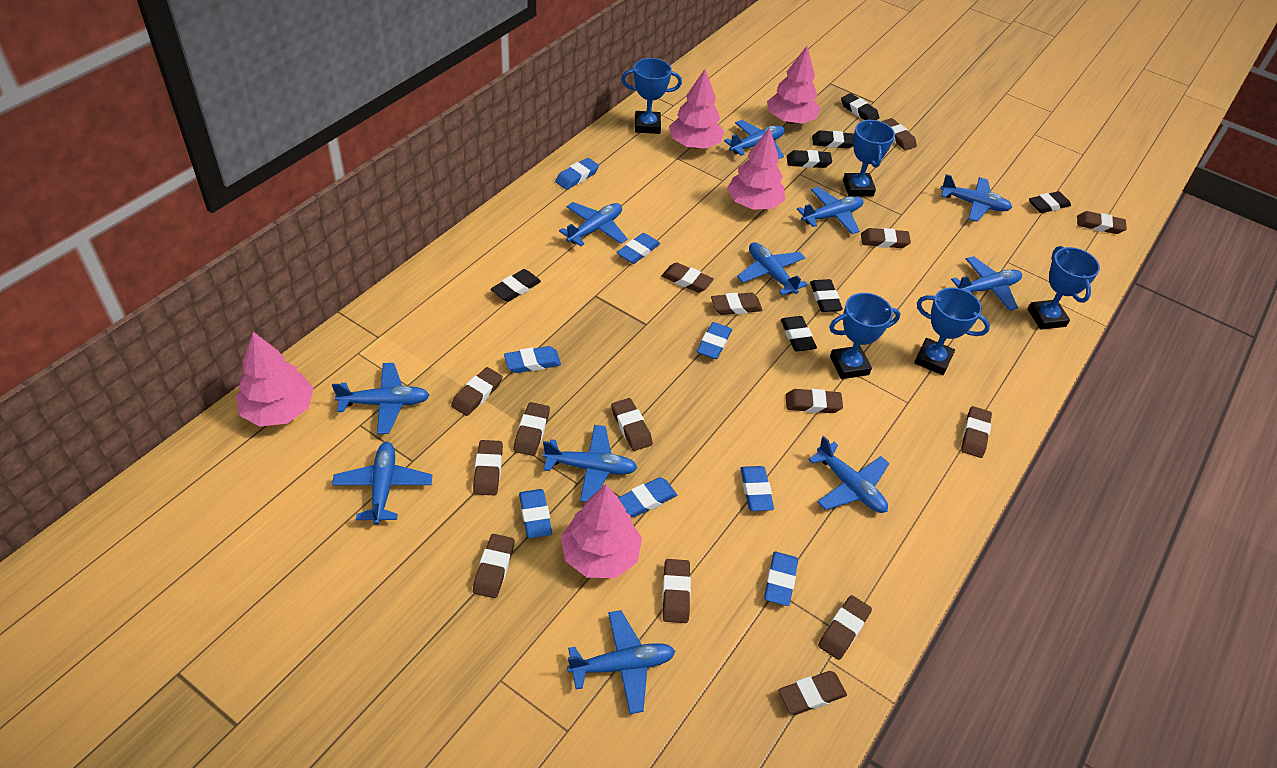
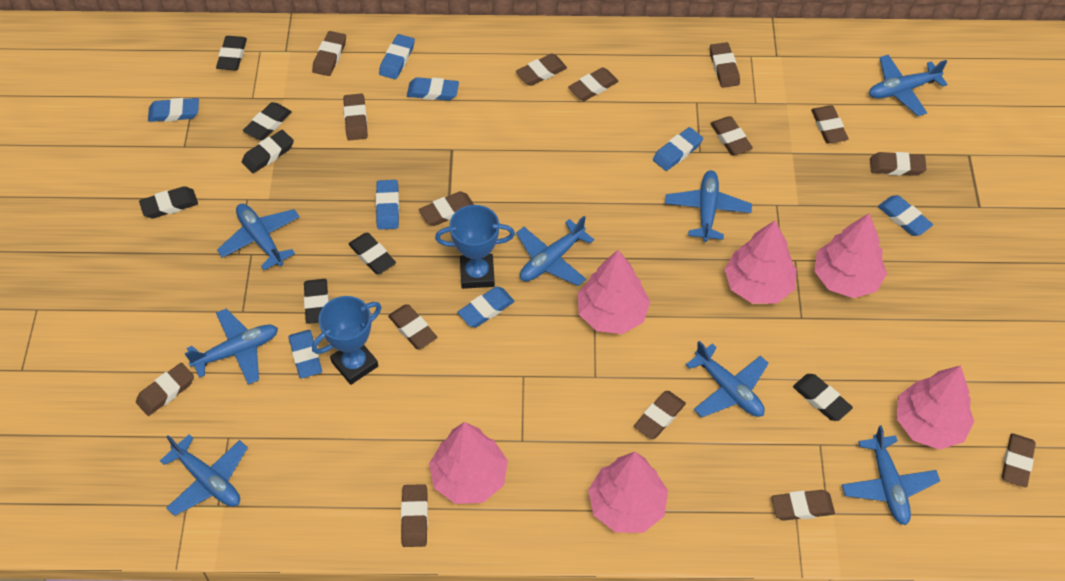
blue plane: [332,363,429,434] [332,442,432,525] [543,425,638,502] [559,202,628,246] [567,610,675,714] [724,120,785,159] [737,242,808,295] [797,187,863,234] [808,436,889,513] [940,174,1012,222] [951,256,1022,311] = 11 -> [160,434,248,516] [185,308,278,385] [217,204,300,270] [516,216,594,286] [665,170,752,242] [686,341,769,417] [842,425,940,525] [869,55,948,116] = 8
blue trophy: [621,58,682,134] [829,293,900,379] [843,120,895,196] [914,287,990,375] [1028,246,1100,330] = 5 -> [312,296,381,385] [435,205,515,289] = 2
pink tree: [236,332,314,427] [561,484,642,578] [669,69,724,149] [727,127,785,210] [767,46,820,124] = 5 -> [429,422,508,504] [578,250,650,334] [588,452,668,533] [725,220,797,304] [814,213,887,298] [897,365,974,450] = 6

